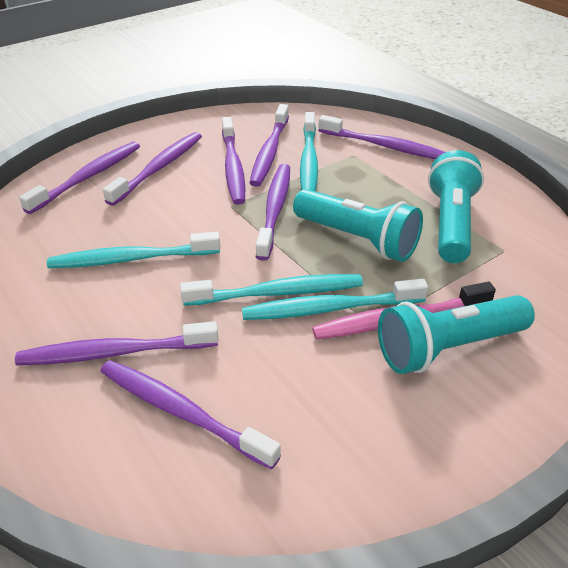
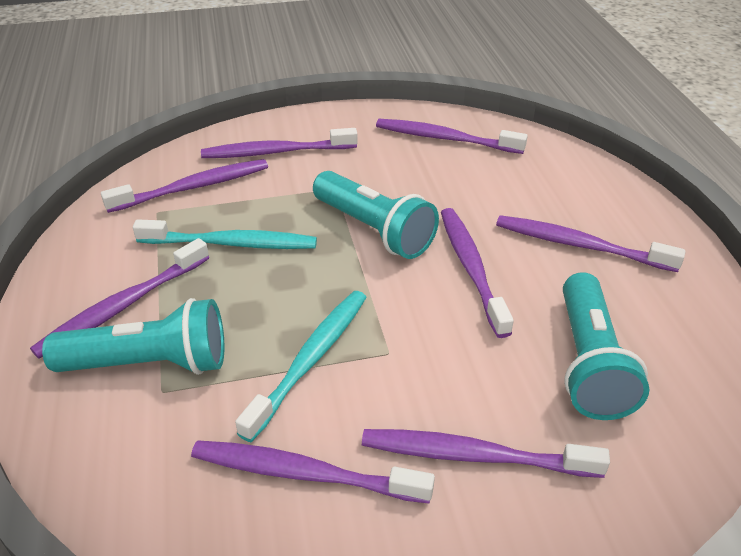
pink toothbrush: [312,281,496,340] = 1 -> none = 0
turquoise toothbrush: [47,232,221,268] [180,274,363,306] [242,279,428,320] [300,112,318,191] = 4 -> [133,219,317,249] [235,291,367,442] = 2

